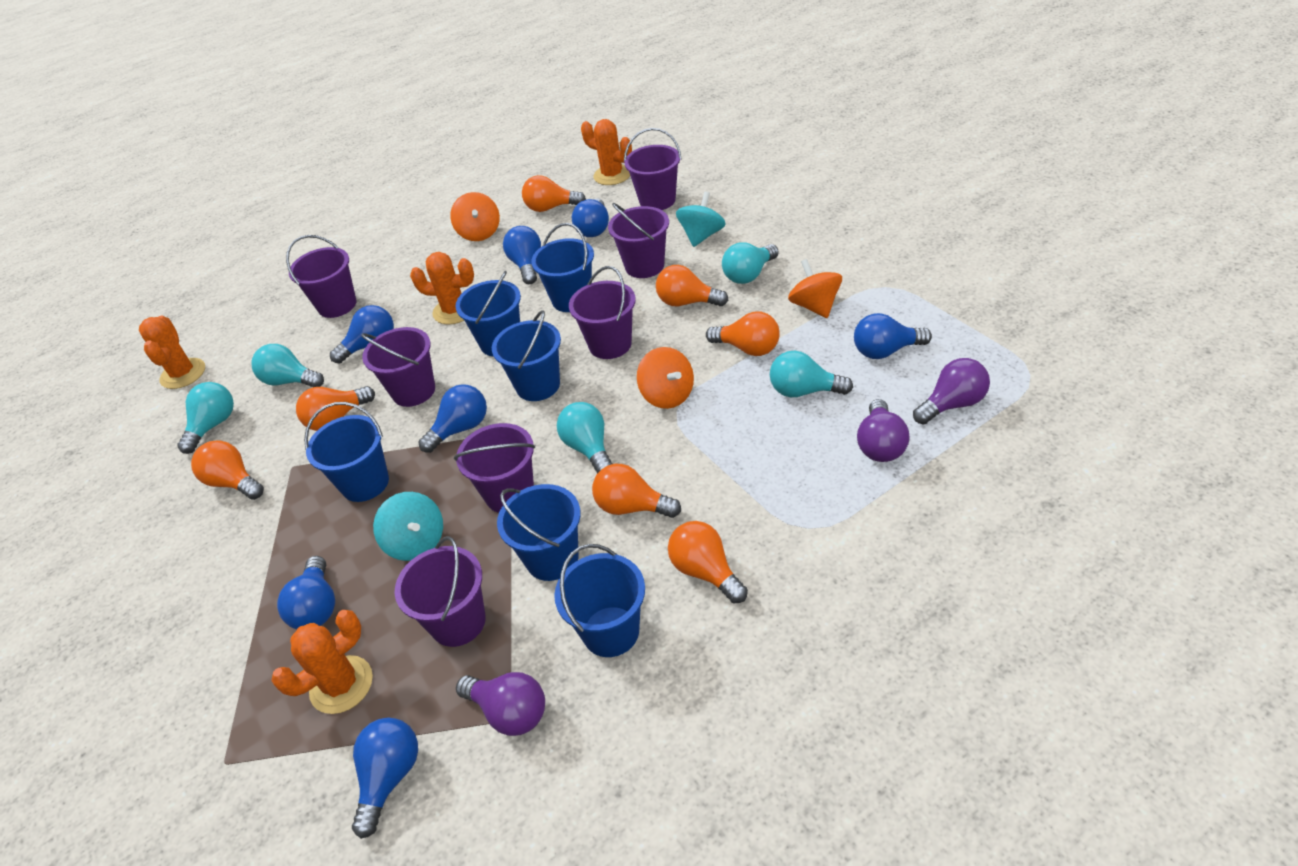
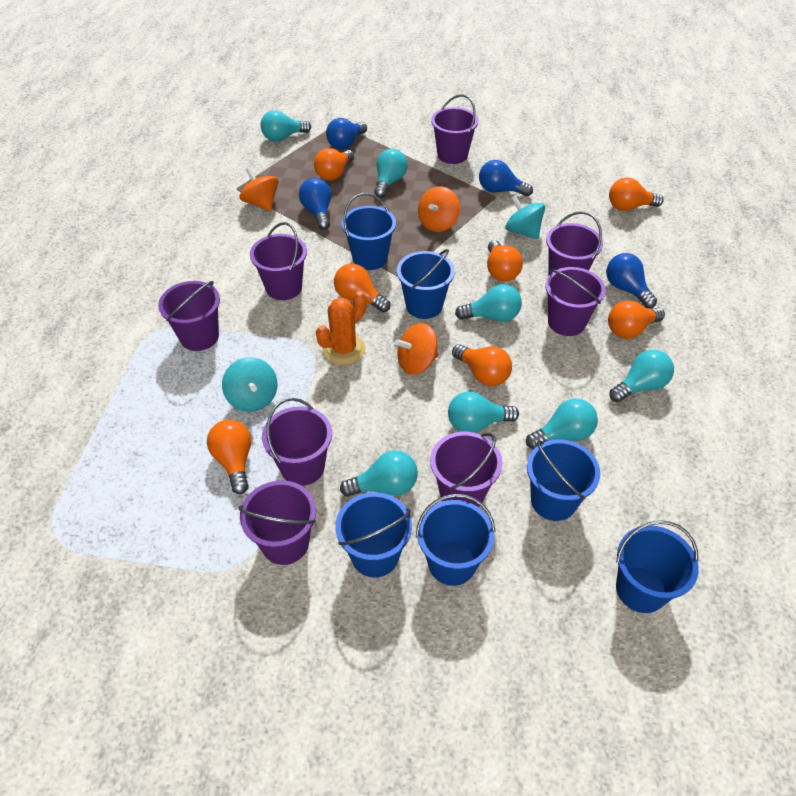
blue light bulb: [277,556,335,630] [330,305,394,364] [352,718,418,839] [419,384,487,453] [503,226,541,284] [572,198,609,237] [854,313,932,359] = 7 -> [299,178,331,230] [326,118,367,149] [479,160,533,196] [606,253,657,308] = 4
orange cactus: [139,315,205,389] [271,610,373,714] [410,252,474,325] [581,119,632,185] = 4 -> [316,291,367,365] = 1
purple bucket: [286,235,356,318] [361,327,435,407] [395,536,486,647] [454,423,535,513] [569,266,636,359] [608,203,669,278] [624,128,682,210] = 7 -> [158,281,220,351] [239,480,316,565] [250,222,307,300] [262,398,332,486] [430,432,502,507] [431,95,478,164] [545,267,606,336] [546,211,603,276] = 8
purple light bulb: [456,672,545,736] [857,399,910,462] [913,358,990,425] = 3 -> none = 0
turquoise light bulb: [177,382,234,454] [251,344,324,387] [557,402,613,474] [722,243,779,284] [770,351,853,397] = 5 -> [260,110,311,142] [340,451,418,497] [374,149,408,198] [448,392,519,433] [455,284,522,322] [526,398,598,449] [609,350,674,402] = 7

